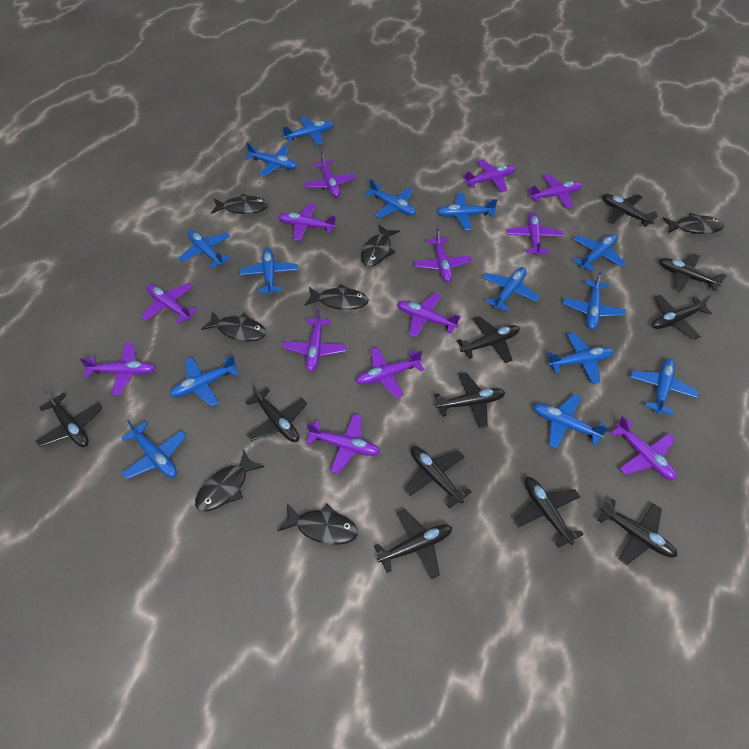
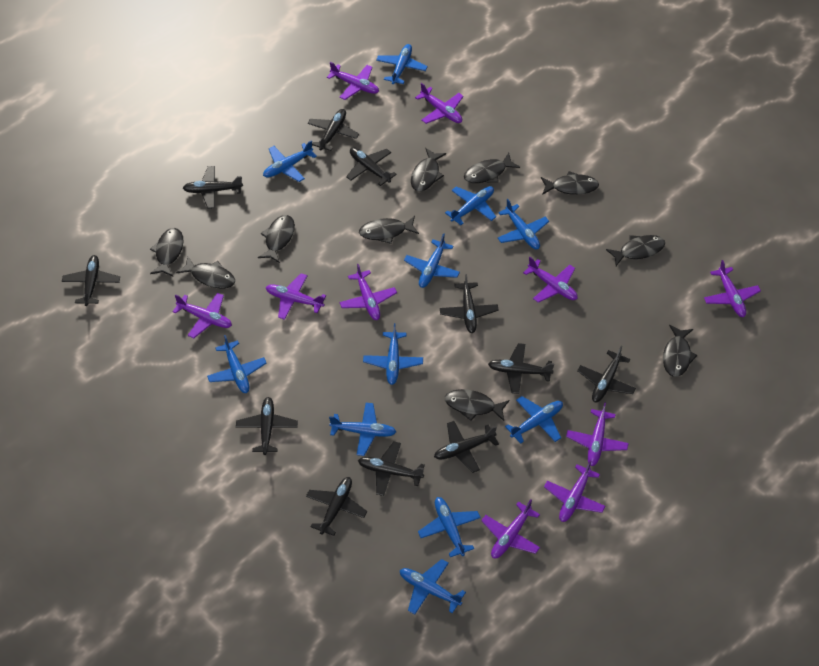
black fish: [195,451,264,511] [201,311,267,342] [211,194,269,214] [278,504,358,545] [305,284,369,310] [361,225,399,266] [663,213,724,234] = 7 -> [150,228,184,277] [176,257,235,289] [258,215,295,263] [359,216,419,244] [411,148,446,192] [445,389,509,421] [464,153,520,183] [541,171,599,195] [606,235,665,266] [663,325,697,377] = 10
blue plane: [122,420,186,479] [170,356,239,407] [178,230,231,268] [240,248,298,295] [245,143,297,177] [282,116,334,145] [365,179,416,218] [437,193,497,230] [483,267,539,311] [533,394,608,448] [546,333,614,384] [563,272,625,330] [573,234,626,272] [630,359,699,415] = 14 -> [207,335,266,393] [263,140,317,182] [329,403,396,456] [363,323,423,385] [376,44,428,84] [400,559,466,614] [404,233,460,288] [418,497,481,557] [445,186,496,225] [498,199,549,249] [505,396,563,444] = 11
purple plane: [80,343,155,396] [141,283,198,324] [278,203,337,241] [283,309,347,372] [304,152,356,197] [306,414,380,474] [356,347,424,398] [397,293,461,337] [414,228,472,282] [462,159,515,192] [507,212,563,256] [527,174,582,209] [610,416,677,480] = 13 -> [172,293,232,338] [266,274,326,320] [327,62,379,100] [339,264,397,320] [415,83,464,124] [481,499,540,558] [523,257,578,303] [544,460,605,522] [566,402,629,466] [704,260,761,317] = 10

